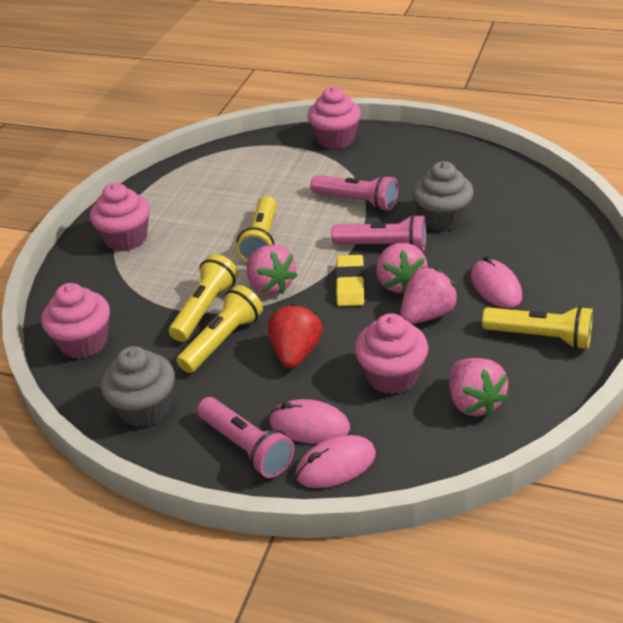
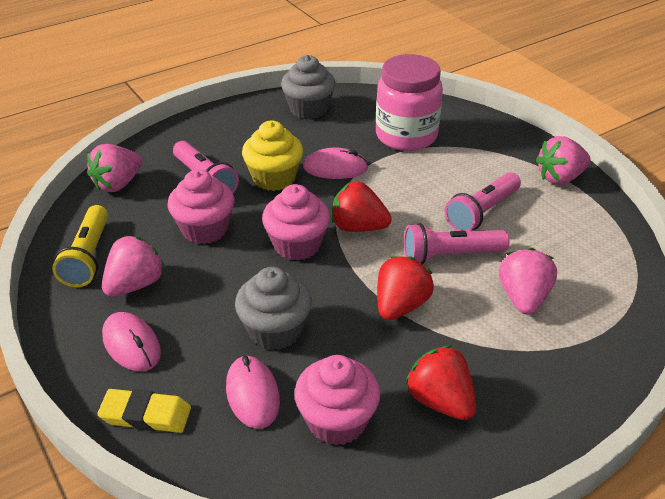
pink cupcake: [41,283,110,359] [90,183,150,251] [308,87,361,149] [354,313,428,394] = 4 -> [168,169,234,244] [262,184,330,261] [294,355,380,446] = 3
pink jar: none = 0 -> [376,54,443,151] = 1
red strawberry: [268,304,323,368] = 1 -> [332,181,392,232] [377,256,434,320] [405,345,476,420] = 3
yellow cupcake: none = 0 -> [242,121,303,191] = 1
yellow flashlight: [169,254,238,342] [176,285,263,373] [237,196,277,262] [482,306,593,349] = 4 -> [52,205,108,287] = 1

